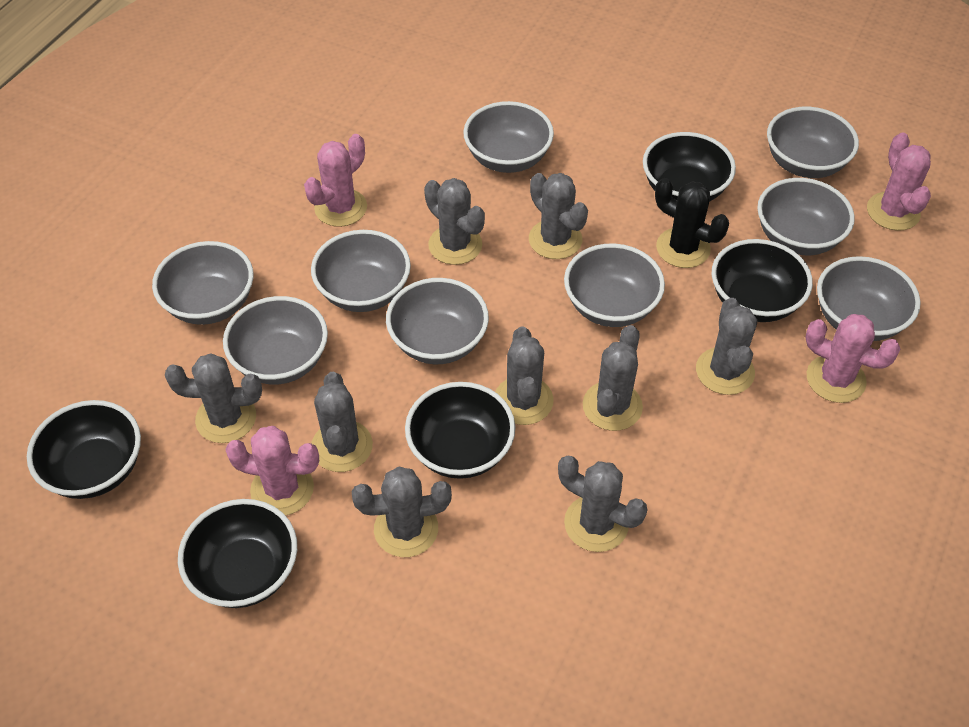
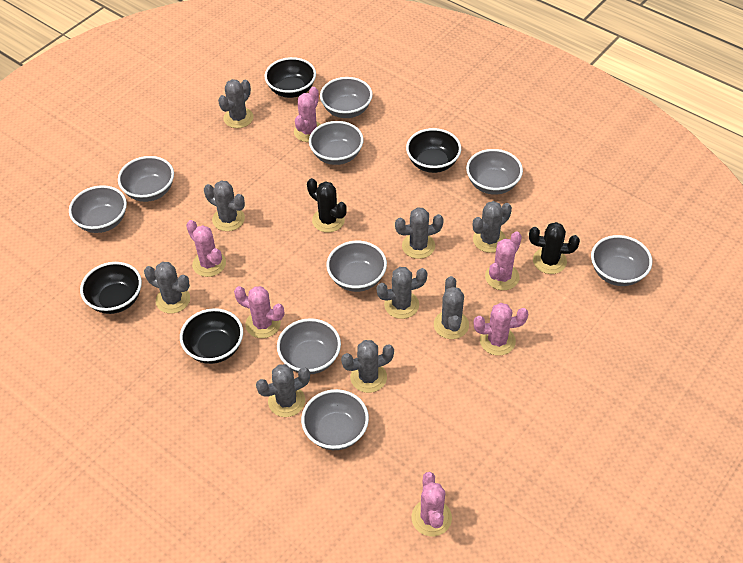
black bowl: [27,400,141,499] [178,499,297,608] [405,382,515,479] [643,132,736,202] [712,239,813,322] = 5 -> [80,262,142,314] [180,308,243,364] [264,57,316,98] [406,128,461,173] = 4
black cactus: [655,178,729,268] = 1 -> [307,178,347,233] [529,222,580,274] = 2
pink cactus: [225,426,319,516] [304,134,367,227] [805,314,900,403] [867,133,931,231] = 4 -> [186,220,226,277] [234,286,284,338] [294,87,321,142] [412,472,452,536] [474,303,528,356] [485,232,522,290] = 6

